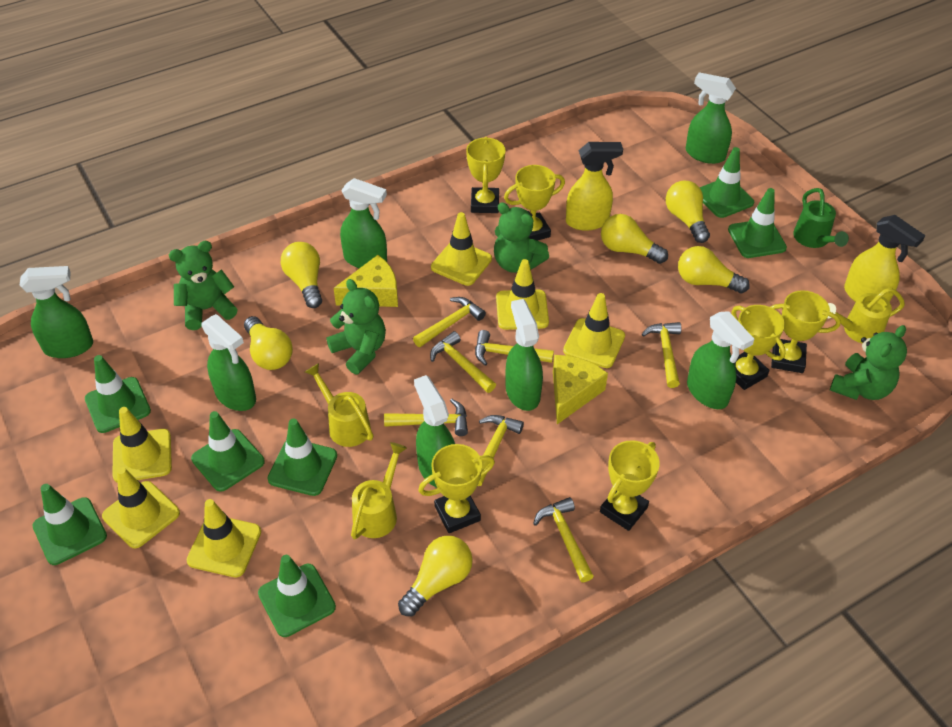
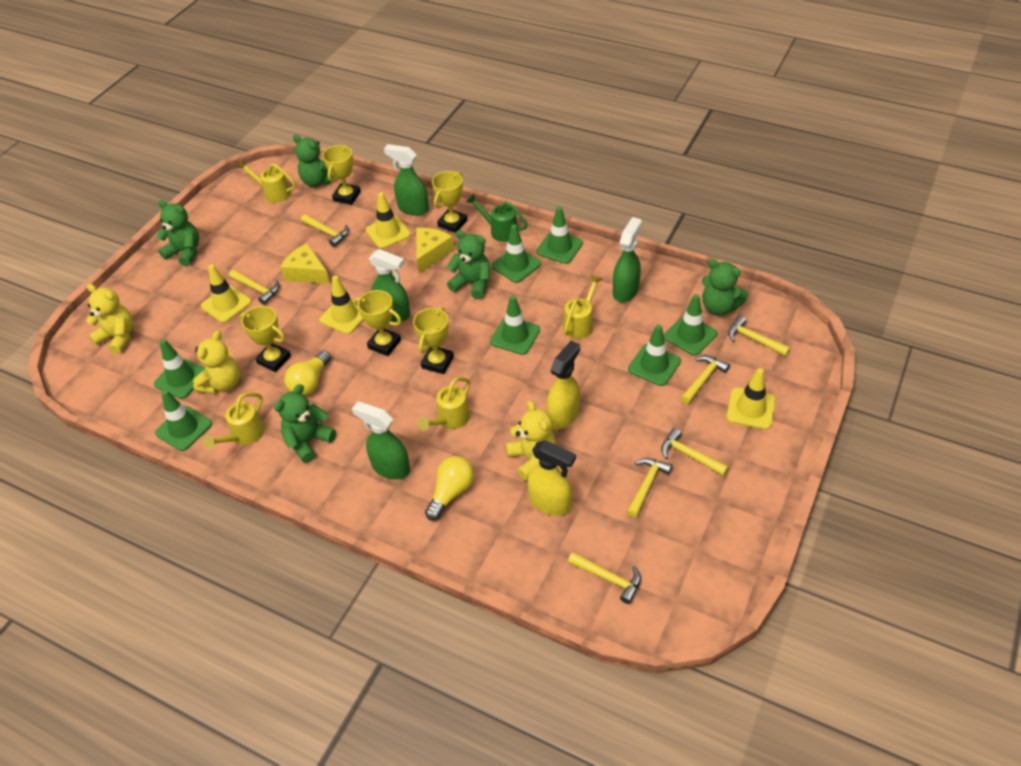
green spray bottle: [20,266,93,358] [201,314,256,411] [340,178,387,268] [414,375,455,488] [506,299,543,411] [686,72,736,164] [687,311,754,409] = 7 -> [352,401,410,479] [369,249,410,322] [384,144,429,216] [613,217,642,302] = 4
green teddy bear: [169,241,238,330] [326,279,386,374] [494,202,549,273] [830,325,907,400] = 4 -> [156,200,199,266] [274,384,336,463] [293,135,334,187] [447,230,490,299] [702,259,748,316] = 5
yellow light bulb: [244,316,293,370] [281,242,322,308] [398,536,473,616] [601,214,668,264] [666,181,710,243] [678,246,750,293] = 6 -> [284,350,331,396] [425,456,474,521] = 2
yellow teddy bear: none = 0 -> [86,284,133,354] [193,331,240,394] [506,401,556,481] = 3
yellow traffic cone: [102,467,180,548] [112,407,172,483] [187,499,261,577] [431,212,492,286] [496,259,549,330] [563,293,625,368] = 6 -> [201,264,252,323] [320,276,364,334] [366,192,411,249] [726,368,776,430] = 4
yellow trophy: [418,444,495,533] [466,137,506,213] [504,165,565,241] [600,440,660,531] [732,305,786,390] [770,290,841,373] = 6 -> [240,306,291,372] [322,145,361,205] [353,290,402,356] [413,307,454,374] [432,171,467,233] = 5
yellow watering can: [305,363,374,447] [351,442,407,540] [827,288,905,344] = 3 -> [204,392,265,449] [237,160,296,203] [417,377,471,431] [563,275,602,339] = 4

